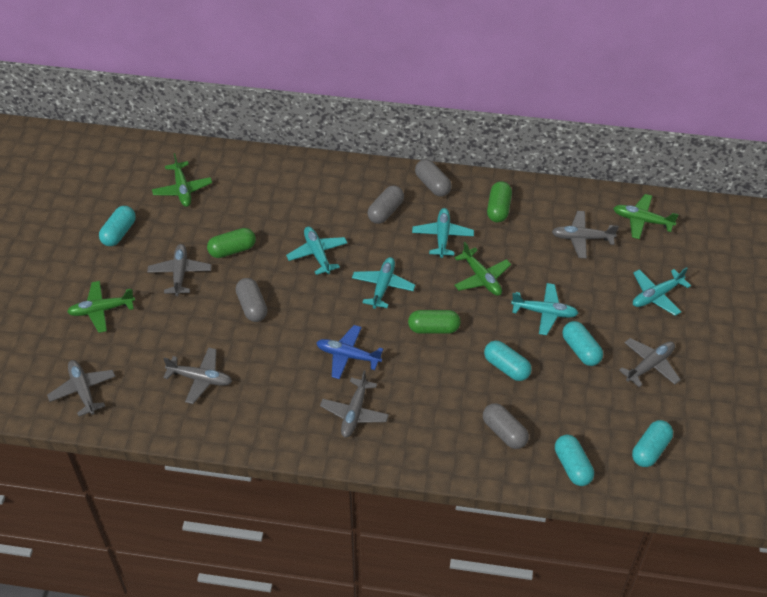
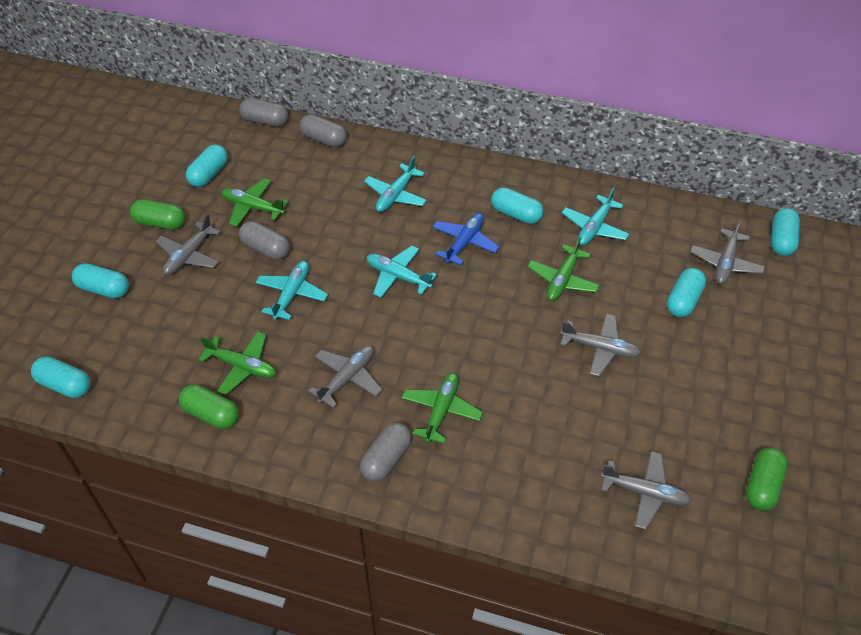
grey plane: [47,360,116,416] [147,244,211,296] [163,347,232,404] [320,370,389,438] [552,211,619,258] [619,338,681,387] = 6 -> [156,214,221,275] [309,346,382,408] [560,313,641,376] [601,451,692,530] [690,220,765,284] = 5
turquoise capsule: [99,206,136,246] [484,341,532,381] [555,435,594,486] [562,321,603,366] [632,420,673,467] = 5 -> [31,356,91,398] [72,263,129,298] [186,144,228,187] [491,187,543,224] [667,268,706,317] [771,208,800,256] = 6
turquoise plane: [286,226,347,275] [352,257,415,309] [412,208,474,258] [511,283,579,335] [633,267,691,316] = 5 -> [256,261,328,320] [364,156,427,212] [367,246,437,298] [562,187,629,245] = 4

